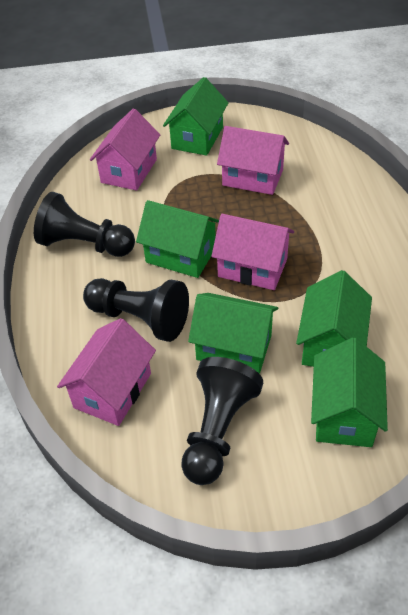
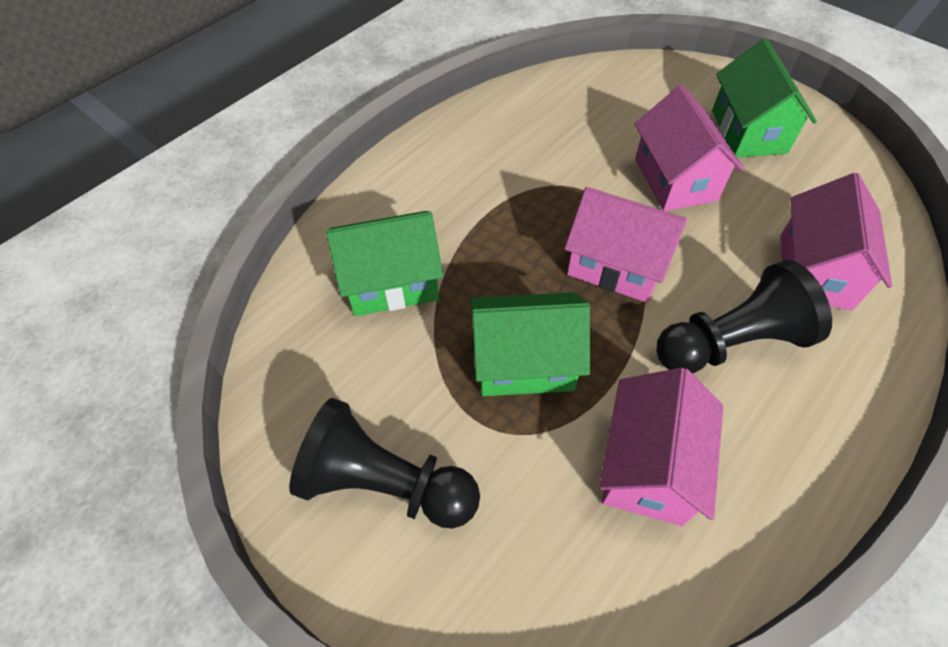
black pawn: [34,192,135,257] [83,278,189,342] [181,357,263,485] = 3 -> [289,398,480,529] [656,260,832,374] = 2
green house: [136,200,219,278] [163,77,229,156] [188,293,278,374] [296,270,372,367] [311,337,388,447] = 5 -> [326,211,443,316] [470,292,590,396] [712,39,817,158] = 3

